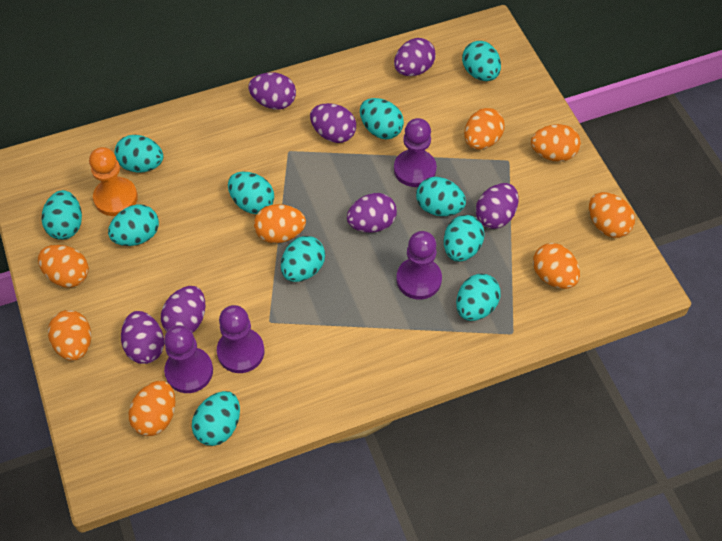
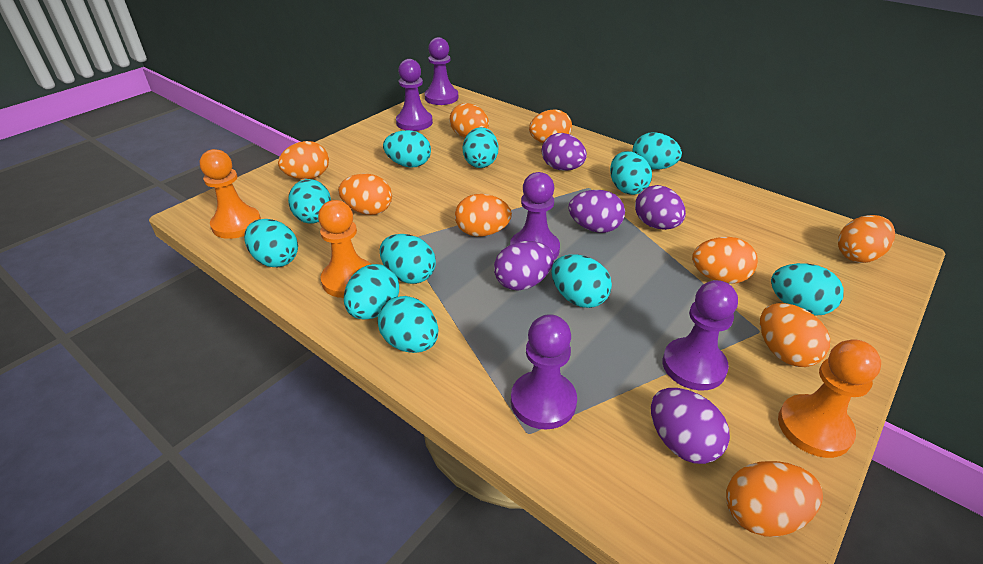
orange egg: [38,245,89,287] [48,310,91,361] [129,381,175,436] [254,204,306,243] [464,108,505,150] [531,124,581,162] [533,243,580,289] [589,192,635,238] = 8 -> [278,141,329,179] [338,174,392,215] [449,103,489,137] [455,194,512,237] [529,109,572,143] [692,237,758,284] [726,461,823,537] [760,303,830,367] [838,215,895,263] = 9
orange pawn: [89,147,138,216] = 1 -> [200,149,261,239] [318,200,371,298] [778,339,881,458] = 3
purple egg: [121,311,164,364] [161,286,206,333] [248,72,296,110] [310,103,356,143] [347,193,397,233] [394,38,436,76] [476,183,519,229] = 7 -> [494,241,554,290] [542,133,587,171] [569,190,625,233] [635,185,686,230] [651,388,730,464] = 5
purple pawn: [164,325,213,393] [217,305,265,373] [394,118,437,187] [396,231,442,300] = 4 -> [396,59,433,131] [424,37,458,105] [510,172,560,260] [511,314,577,429] [663,280,738,390] = 5

